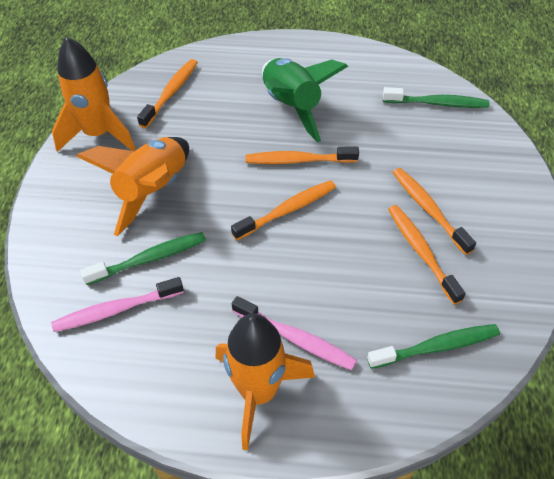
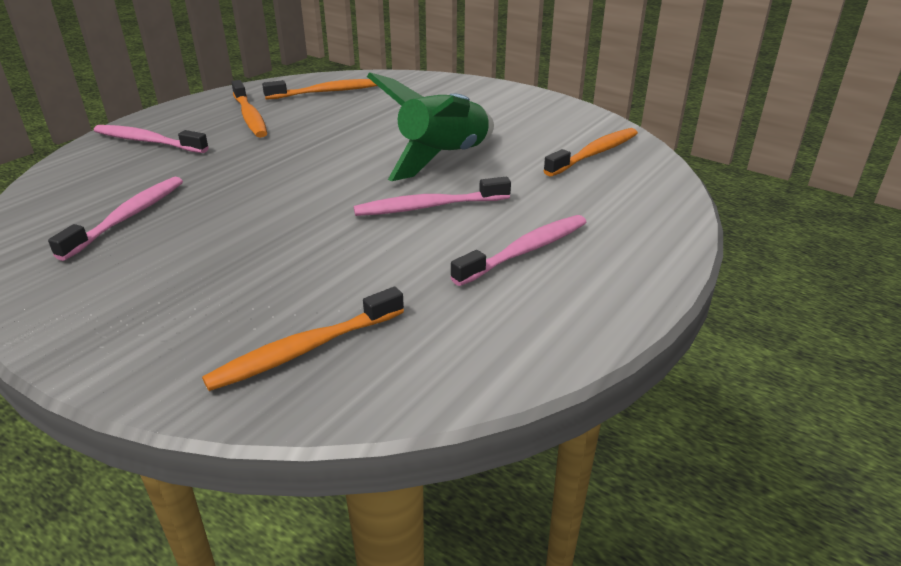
green toothbrush: [80,232,206,285] [367,324,500,369] [383,87,490,108] = 3 -> none = 0
orange rocket: [52,37,135,152] [76,137,189,236] [216,313,315,451] = 3 -> none = 0
orange toothbrush: [137,59,198,128] [231,180,336,240] [246,146,359,164] [388,205,466,304] [392,168,476,255] = 5 -> [202,287,404,391] [231,80,267,138] [262,79,377,100] [543,128,638,176] = 4
pink toothbrush: [51,277,184,332] [232,296,357,370] = 2 -> [48,177,183,261] [94,125,209,153] [354,177,511,216] [451,215,587,286] = 4

